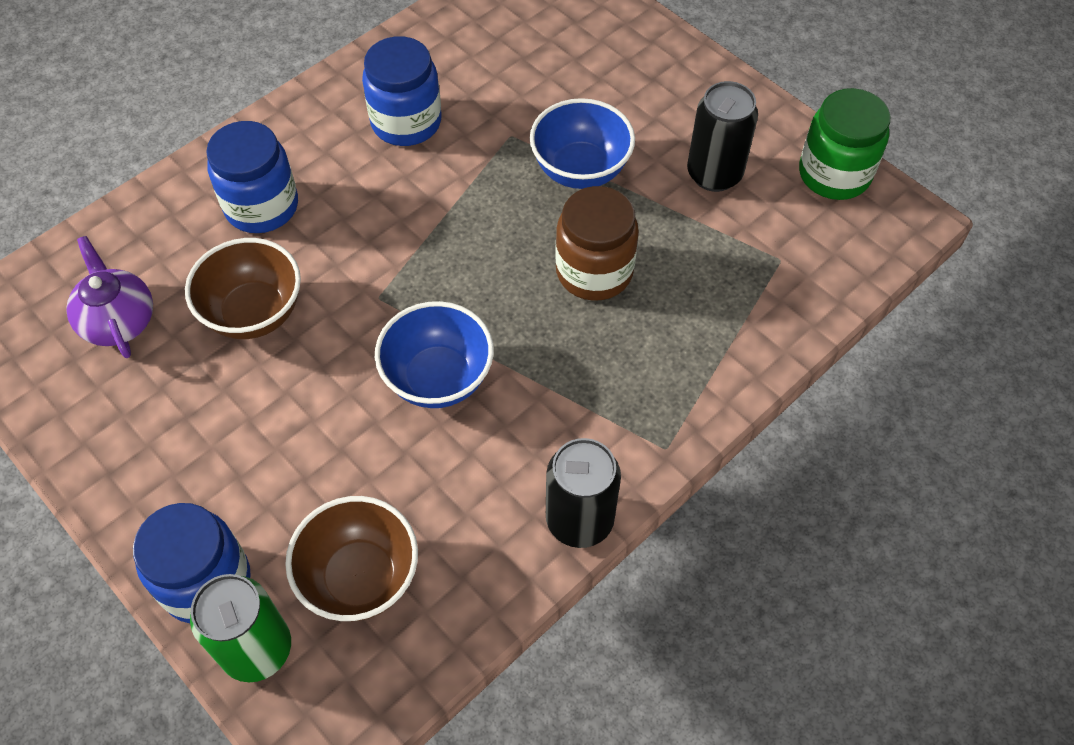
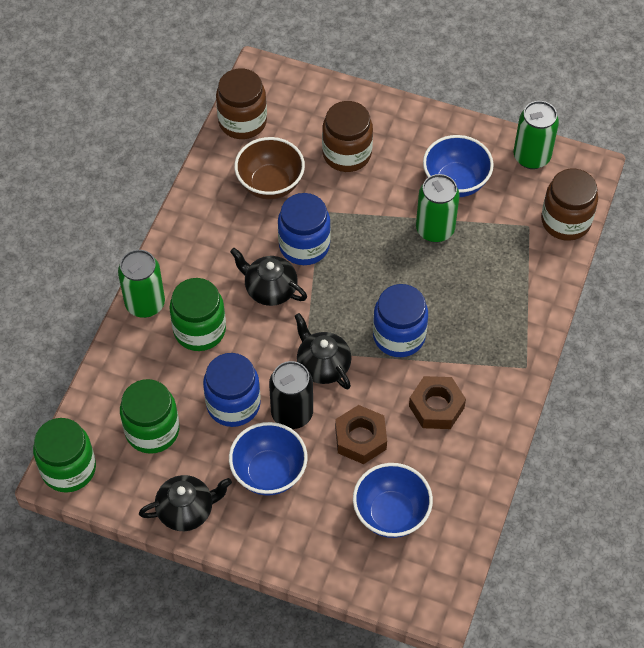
black can: [546,438,621,548] [687,81,758,192] = 2 -> [269,361,313,429] = 1
black teapot: none = 0 -> [139,475,232,531] [230,248,307,306] [295,313,351,389] = 3
blue bowl: [375,301,494,408] [530,98,635,189] = 2 -> [229,422,308,495] [353,463,433,538] [423,135,494,197] = 3
brown bowl: [185,238,301,339] [285,496,418,621] = 2 -> [234,137,305,200] = 1
brown jar: [555,186,639,301] = 1 -> [216,68,267,139] [322,101,373,172] [541,169,598,241] = 3
brown nut: none = 0 -> [335,405,387,464] [409,376,466,429] = 2
green can: [190,574,291,682] = 1 -> [118,250,165,318] [416,174,460,243] [514,101,559,169] = 3
green jar: [799,88,891,200] = 1 -> [33,418,96,493] [120,379,179,454] [169,278,226,351] = 3
purple teapot: [66,236,153,358] = 1 -> none = 0

